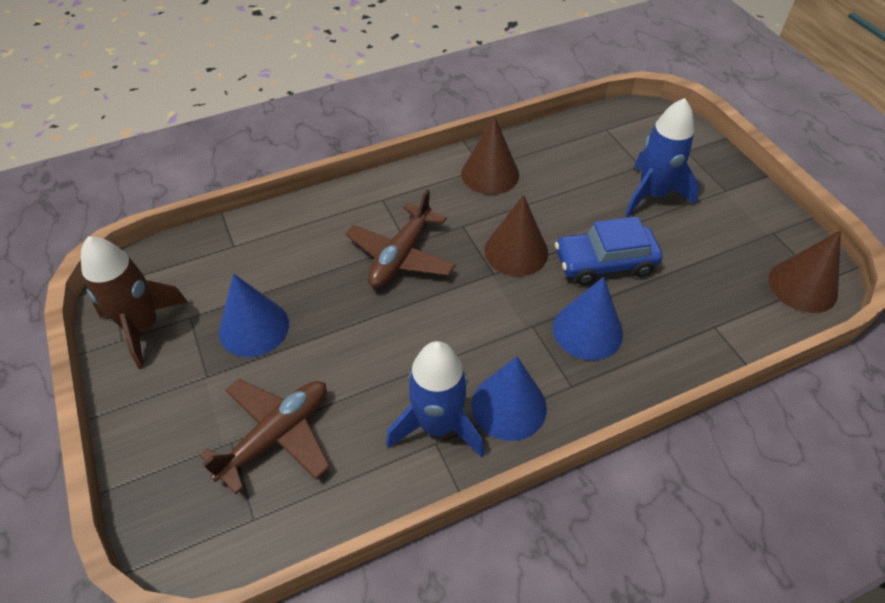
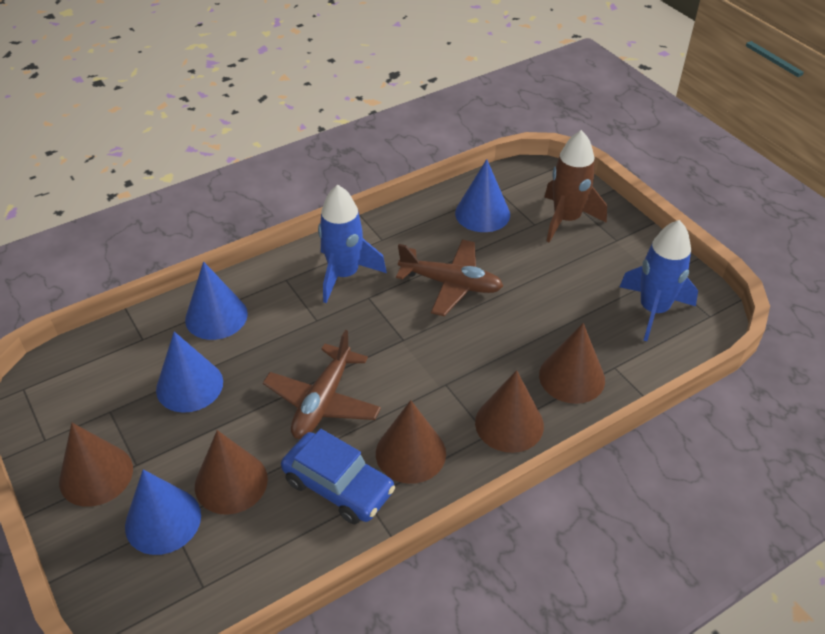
blue cone: [219,274,289,357] [471,356,547,441] [553,277,623,360] = 3 -> [125,469,201,555] [156,331,223,413] [185,262,248,340] [455,159,510,232] = 4
brown cone: [461,116,519,195] [484,195,548,276] [768,230,841,313] = 3 -> [59,423,133,507] [195,430,268,515] [376,400,446,484] [475,370,544,453] [539,323,605,404] = 5

